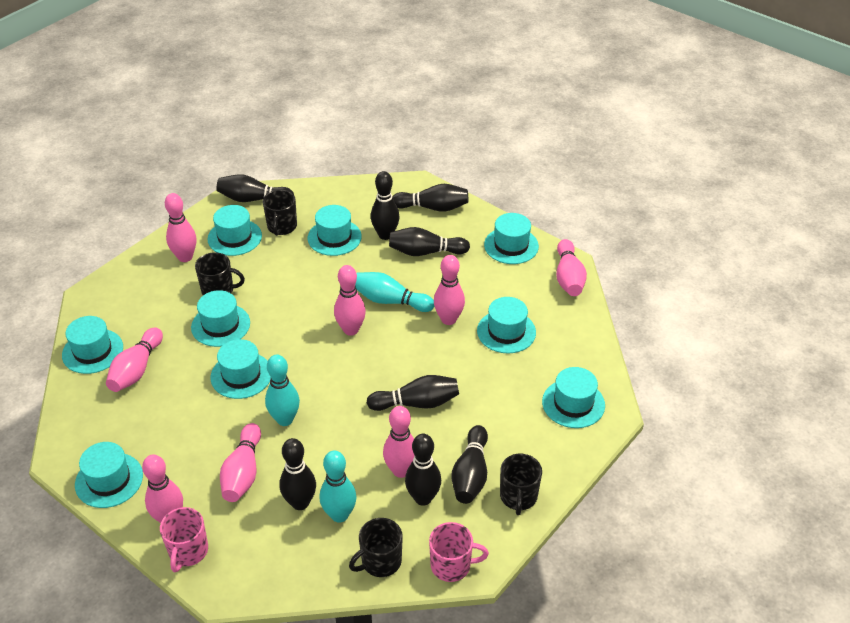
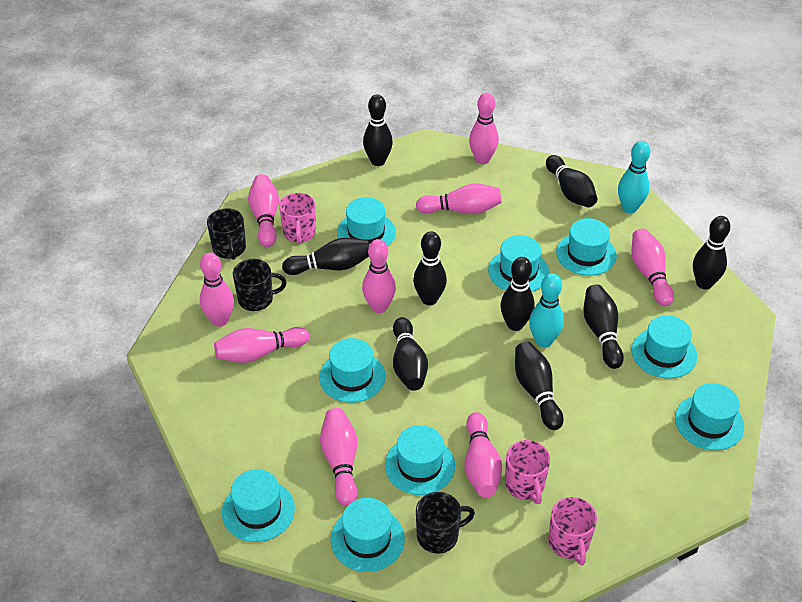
black bowling pin: [217,174,294,202] [280,438,316,510] [367,375,459,411] [371,171,400,240] [389,227,470,256] [392,184,468,212] [405,434,441,506] [452,425,488,504] = 8 -> [282,238,369,275] [363,94,393,166] [393,317,428,391] [413,232,447,305] [500,257,535,331] [515,342,564,430] [546,155,597,207] [583,284,624,369] [693,216,730,290] = 9
black mug: [195,252,245,295] [263,190,297,236] [349,518,403,577] [500,454,542,515] = 4 -> [207,208,246,260] [233,259,287,311] [416,492,475,554] = 3
pink bowling pin: [106,328,163,392] [142,454,183,523] [165,193,196,262] [220,423,261,502] [334,265,366,336] [383,406,415,478] [434,255,465,325] [556,239,587,296] = 8 -> [200,252,234,327] [214,327,309,363] [248,174,279,247] [320,408,357,506] [362,239,396,313] [416,183,501,214] [464,412,502,498] [469,93,499,164] [632,228,674,306] = 9
pink mug: [160,507,208,572] [429,522,489,582] = 2 -> [279,193,316,244] [505,440,550,504] [548,497,597,565] = 3
turquoise bowling pin: [265,355,300,426] [319,451,356,523] [355,272,434,312] = 3 -> [529,273,564,348] [618,141,650,213] = 2

